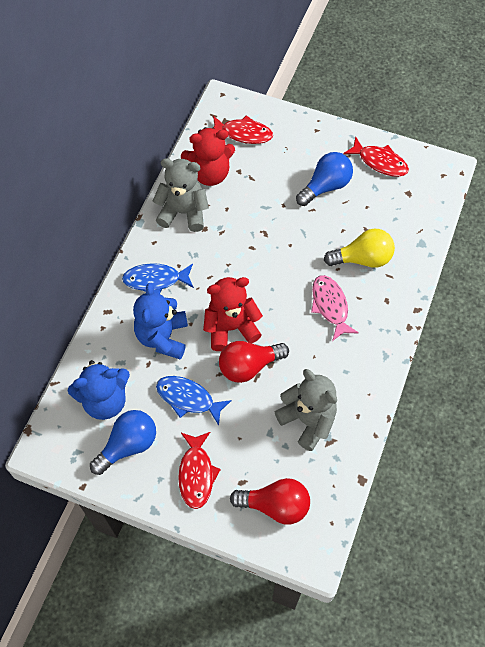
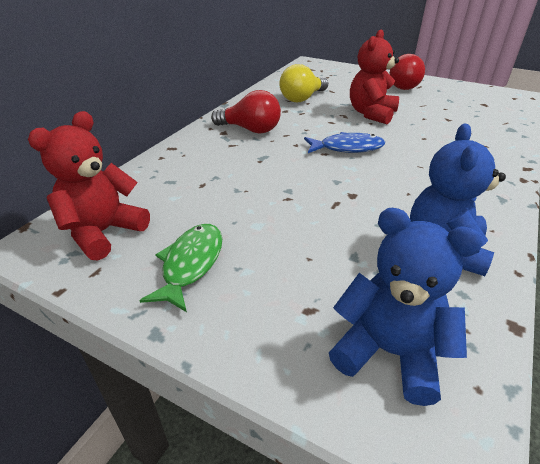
blue fish: [122,263,194,294] [156,376,232,426] = 2 -> [304,132,385,153] = 1
blue light bulb: [90,410,156,475] [296,152,353,206] = 2 -> none = 0
green fish: none = 0 -> [139,224,222,312] = 1
grey teddy bear: [153,158,209,232] [274,369,337,451] = 2 -> none = 0
pink fish: [311,275,359,341] = 1 -> none = 0
red fish: [178,432,221,509] [213,115,273,144] [343,136,409,177] = 3 -> none = 0

